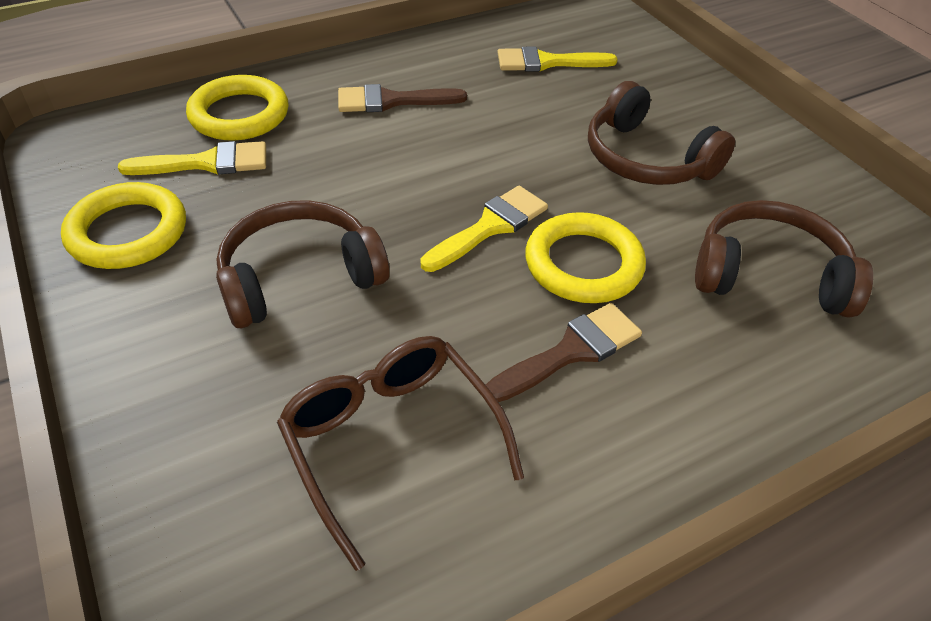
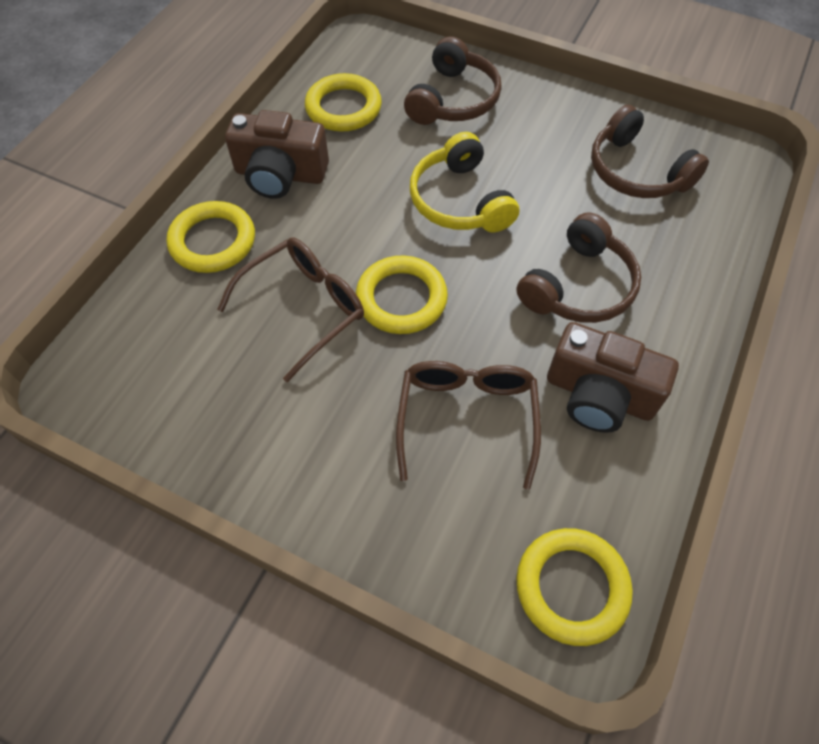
brown brush: [338,84,467,112] [486,303,642,402] = 2 -> none = 0
brown camera: none = 0 -> [225,110,329,199] [547,322,679,433] = 2
brown glasses: [277,336,524,571] = 1 -> [217,238,364,382] [396,361,541,490] = 2
yellow brush: [118,141,266,175] [421,186,548,272] [498,47,618,72] = 3 -> none = 0
yellow headphones: none = 0 -> [410,132,519,232] = 1
yellow ring: [61,182,186,269] [186,75,288,141] [525,212,646,303] = 3 -> [167,201,255,273] [305,73,382,132] [356,256,448,334] [516,528,633,646] = 4

